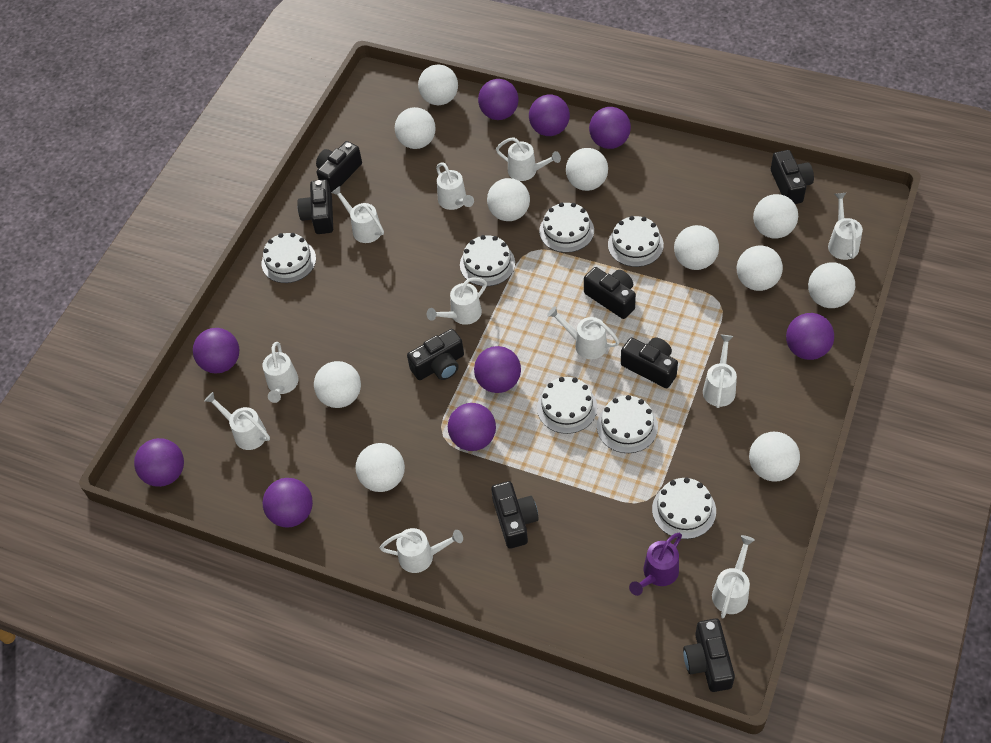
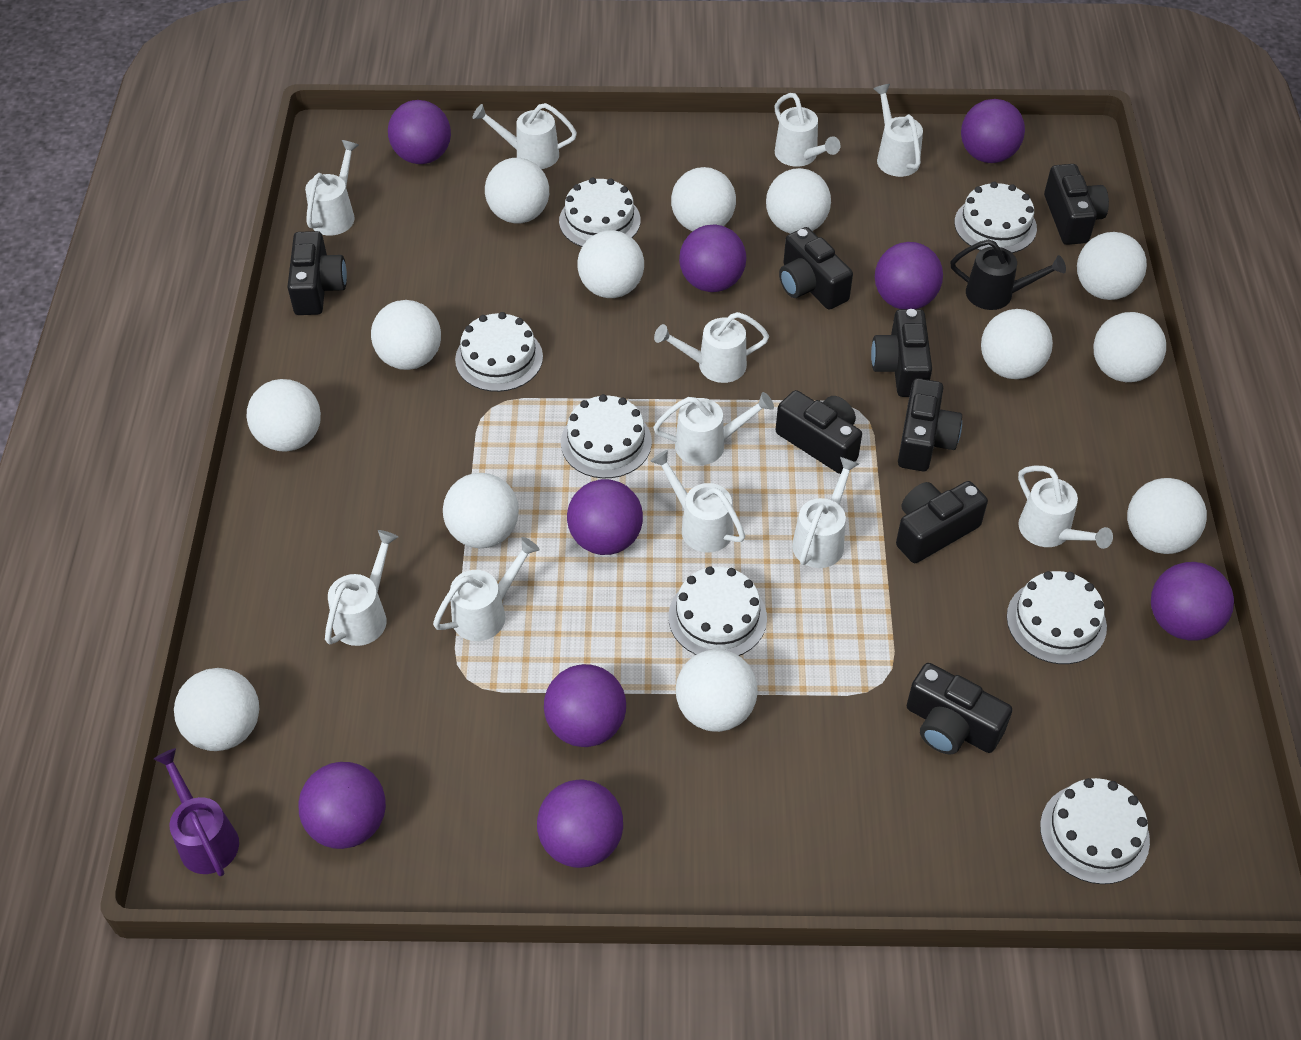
black watering can: none = 0 -> [950,239,1066,310] = 1
white ball: [314,361,361,408] [355,443,405,492] [395,107,436,149] [418,64,458,106] [487,178,530,221] [566,148,608,191] [674,225,719,270] [737,246,783,291] [749,432,800,481] [753,194,798,238] [808,262,855,308] = 11 -> [174,668,259,751] [247,379,321,452] [371,300,441,370] [443,473,519,548] [485,158,549,223] [577,230,644,298] [671,167,736,231] [676,649,758,732] [766,168,831,234] [981,309,1053,379] [1077,232,1147,300] [1093,312,1166,382] [1127,478,1207,554] = 13

